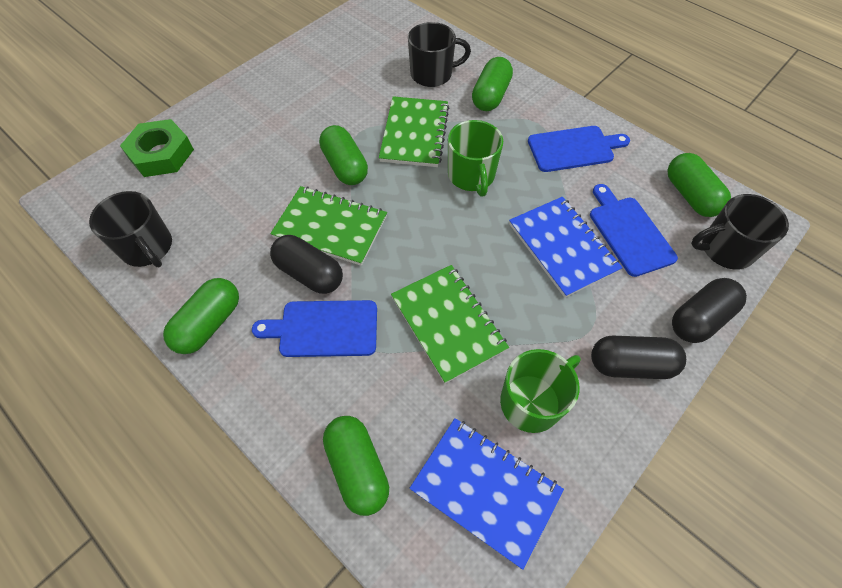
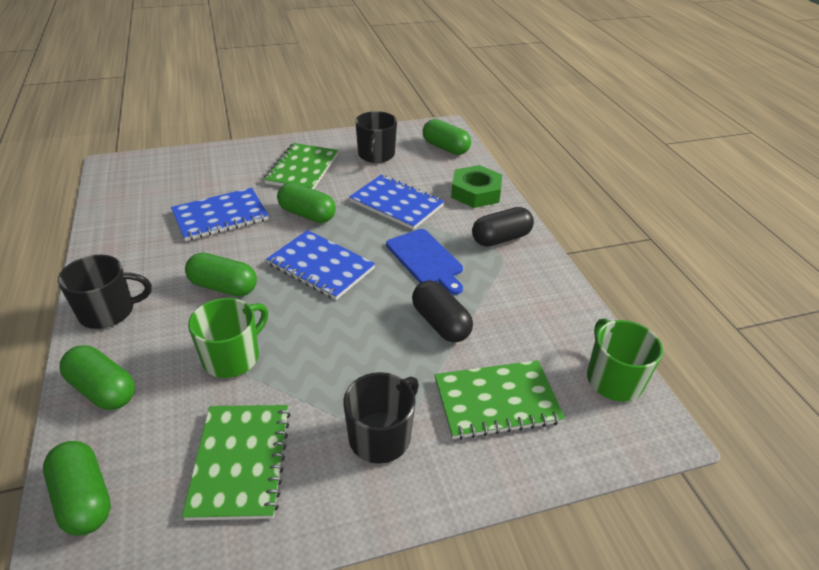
black capsule: [270,235,343,294] [591,336,686,379] [672,278,747,343] = 3 -> [412,280,473,342] [472,207,534,247] = 2
blue cutting board: [252,300,377,357] [528,126,630,172] [590,184,678,277] = 3 -> [386,229,463,295] = 1
blue notebook: [409,418,564,570] [509,197,623,298] = 2 -> [171,188,269,241] [266,230,375,300] [349,175,444,230] = 3

